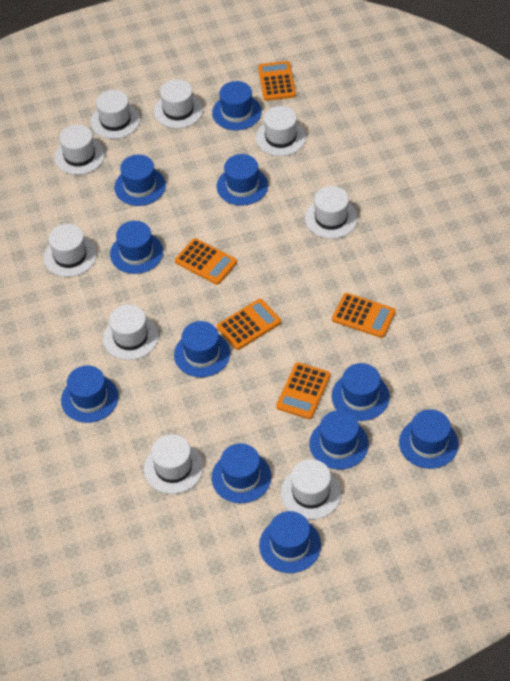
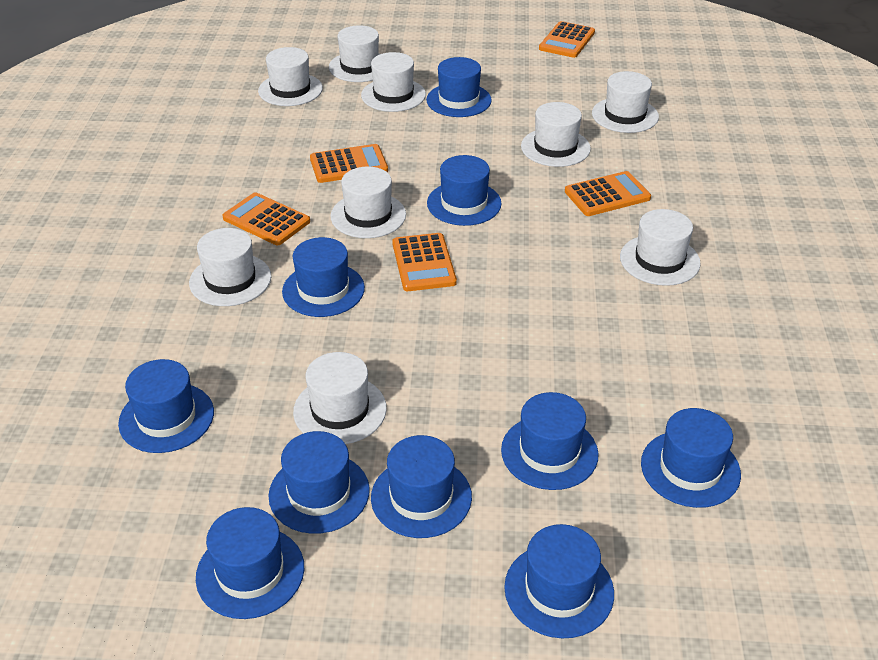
blue hat: [61,365,119,423] [110,221,163,274] [114,155,166,206] [174,321,230,377] [212,81,262,130] [212,443,271,503] [217,154,268,206] [259,511,321,573] [309,410,369,469] [332,363,390,421] [399,409,459,469] = 11 -> [118,359,214,453] [196,507,304,619] [268,431,370,534] [282,237,365,317] [371,435,472,538] [426,57,492,117] [427,155,502,226] [501,392,599,490] [504,524,614,638] [641,408,741,508] = 10

